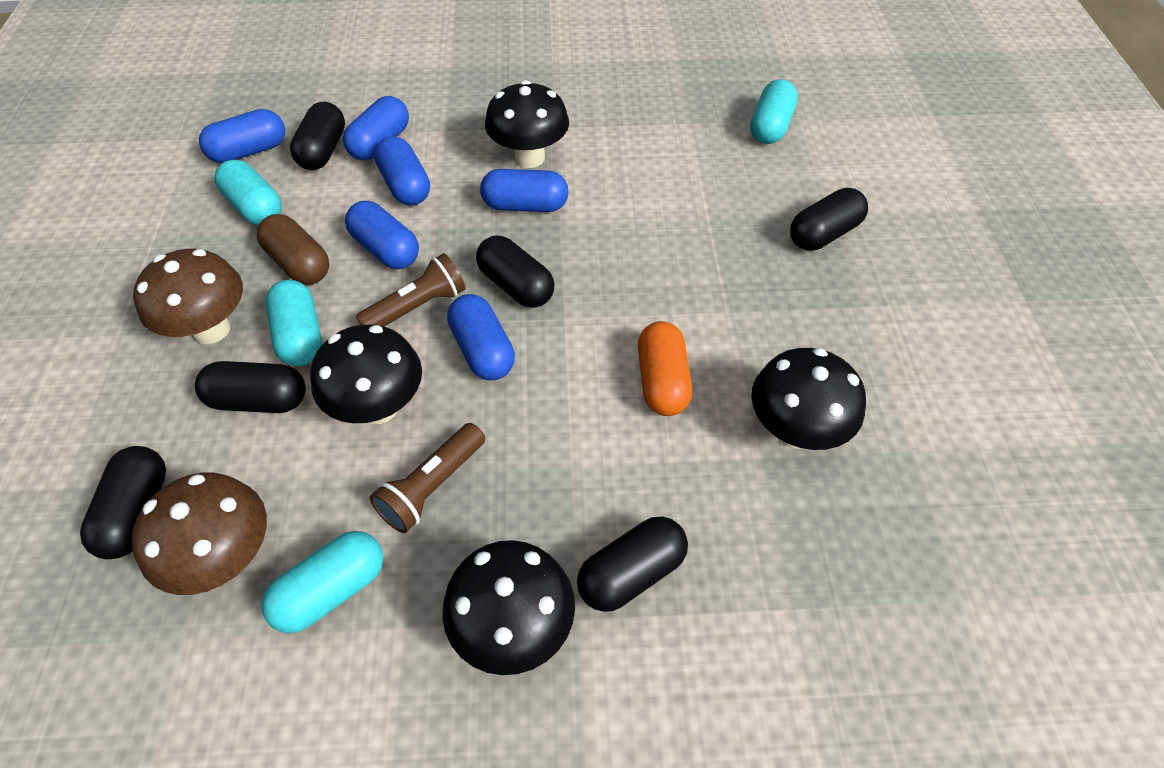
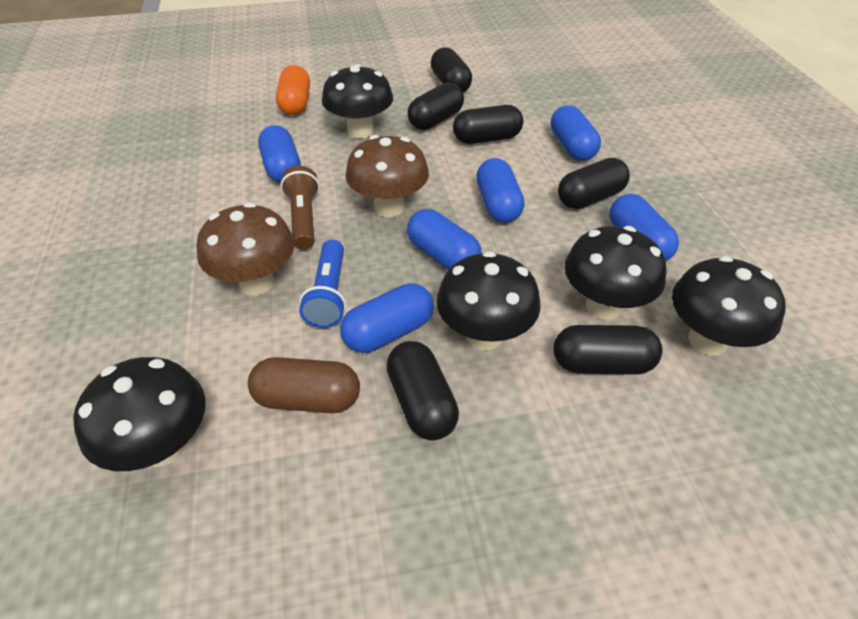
black mushroom: [310,325,422,424] [442,540,575,675] [485,80,569,168] [751,348,866,450] = 4 -> [73,357,206,471] [322,64,393,139] [436,251,541,350] [564,226,666,320] [672,256,786,355] = 5
blue flashlight: none = 0 -> [299,240,346,328] = 1
brown flashlight: [356,253,466,327] [370,423,485,533] = 2 -> [281,166,319,250] = 1
turquoise capsule: [215,160,282,225] [261,531,383,633] [265,280,322,366] [750,79,798,144] = 4 -> none = 0

